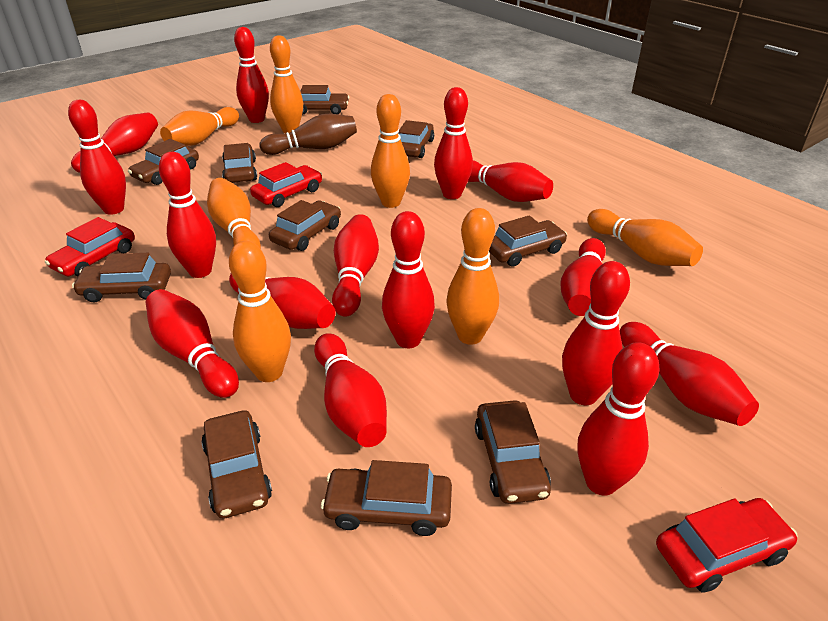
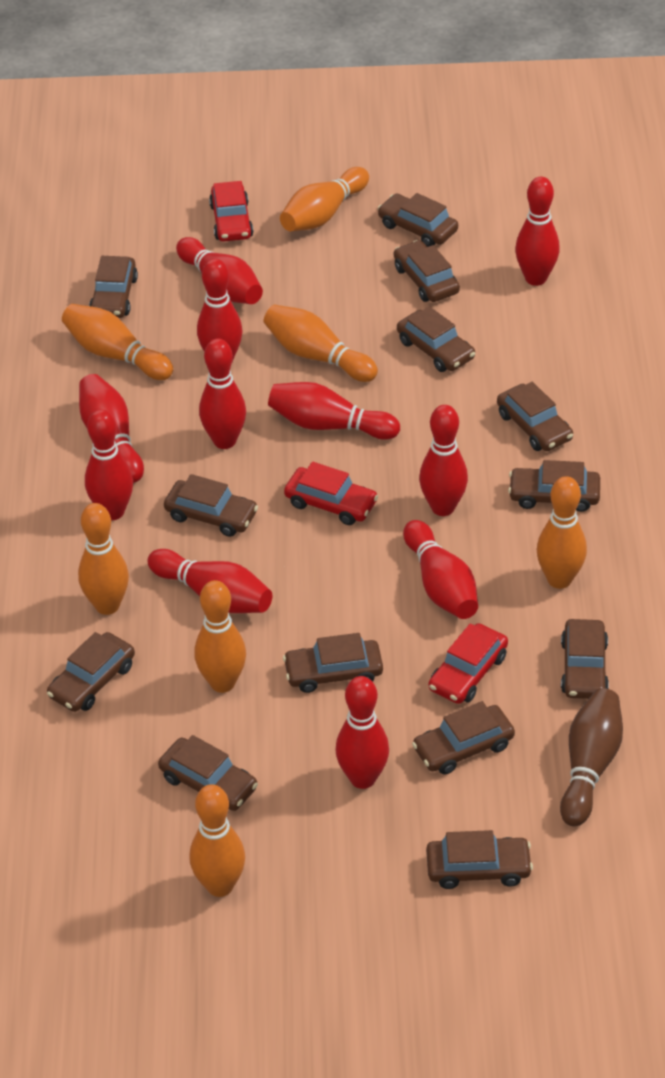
brown car: [72,253,171,303] [128,139,199,185] [201,410,272,518] [222,143,257,183] [269,200,341,251] [300,85,349,115] [321,460,452,536] [398,120,434,158] [475,400,551,504] [489,215,567,267] = 10 -> [47,632,135,712] [89,256,138,318] [158,735,258,811] [164,474,258,537] [283,633,383,693] [378,193,458,247] [394,240,460,302] [397,306,475,372] [412,701,515,775] [426,830,533,889] [497,382,573,451] [508,460,600,512] [561,619,609,699] = 13
red bowling pin: [68,100,126,215] [71,112,158,173] [146,289,239,398] [159,152,216,278] [229,274,335,329] [234,27,269,123] [314,333,387,447] [332,214,379,317] [382,211,435,348] [434,87,473,199] [468,160,553,202] [560,238,606,316] [562,261,630,405] [578,342,660,496] [620,322,759,426] = 15 -> [79,374,144,483] [85,409,133,520] [147,549,272,613] [176,237,263,304] [197,259,242,362] [199,338,246,449] [268,382,400,440] [335,676,389,789] [403,520,478,619] [419,405,468,516] [515,177,560,286] = 11

